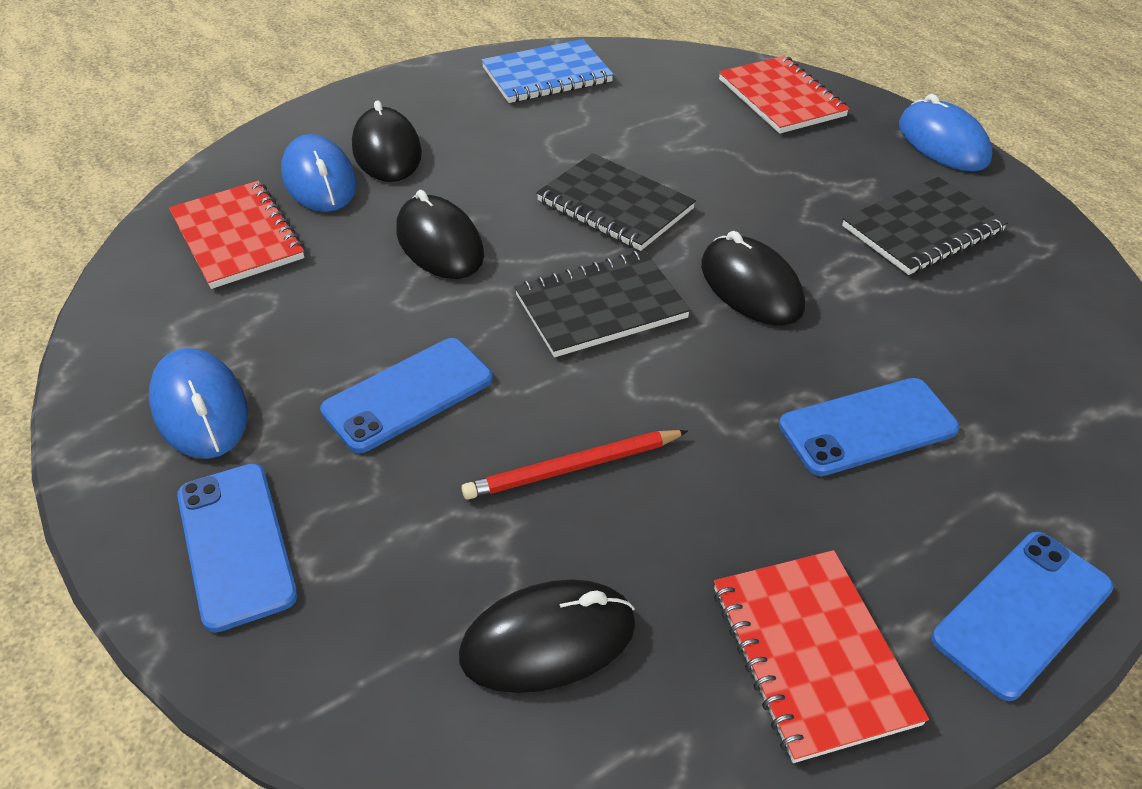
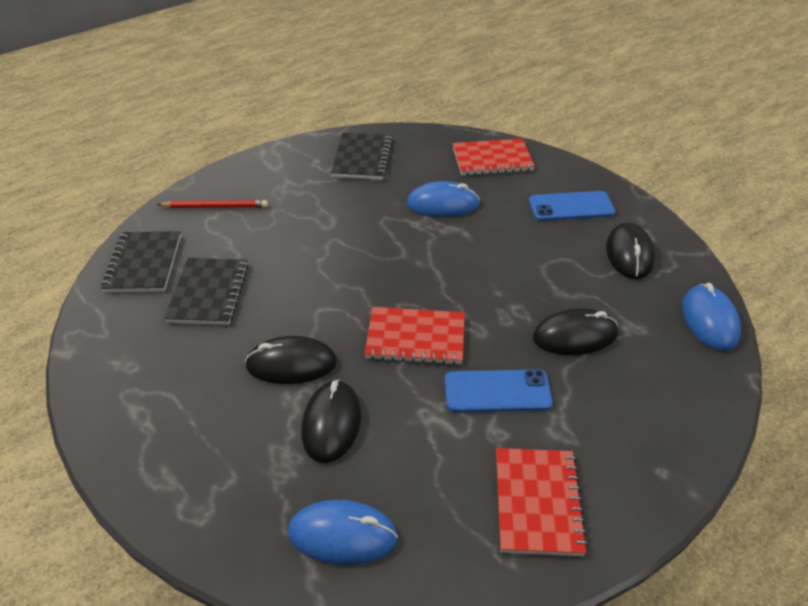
blue notebook: [481,39,614,103] = 1 -> none = 0
blue phone: [177,463,298,633] [320,338,493,453] [779,378,960,476] [932,532,1114,701] = 4 -> [445,369,553,413] [529,191,615,221] = 2

